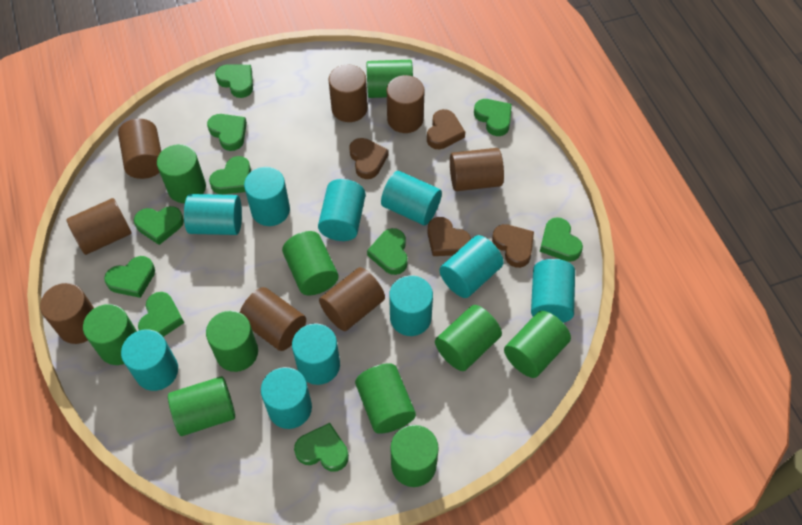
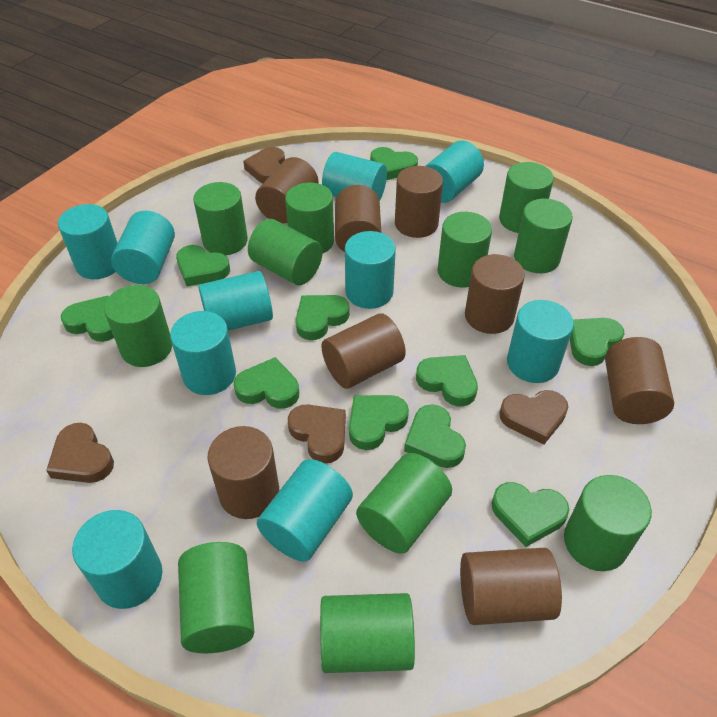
green cylinder: [83,304,137,365] [157,144,206,203] [168,376,235,436] [206,311,258,372] [282,231,338,295] [355,363,416,434] [366,60,413,98] [390,425,439,487] [435,305,502,371] [504,311,571,378] = 10 -> [104,285,172,367] [178,542,255,653] [193,182,248,255] [248,219,323,285] [285,183,334,253] [320,593,415,673] [356,453,452,554] [437,212,492,288] [499,162,554,233] [514,199,573,273] [564,475,652,571] = 11

